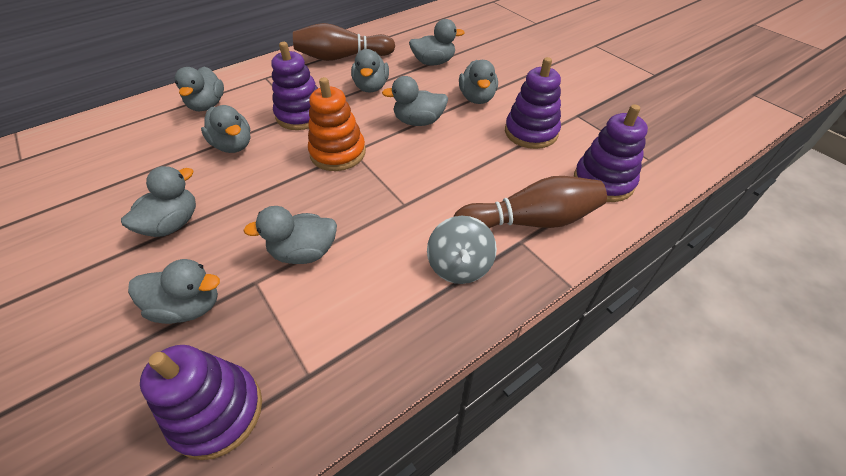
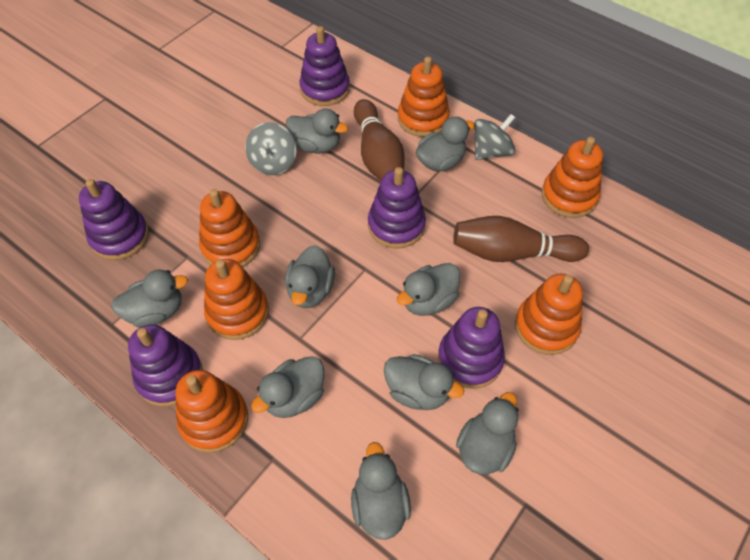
grey spinning top: [427,216,497,284] = 1 -> [245,122,296,175] [474,114,515,160] = 2
orange stacking toy: [308,77,366,171] = 1 -> [175,370,248,453] [199,189,260,267] [204,259,269,340] [398,56,450,137] [515,274,583,355] [542,137,603,218] = 6
purple stacking toy: [140,345,262,460] [271,42,318,130] [505,57,561,149] [574,104,648,202] = 4 -> [79,179,149,260] [128,324,203,407] [299,26,350,106] [368,167,426,248] [438,307,505,389] = 5

